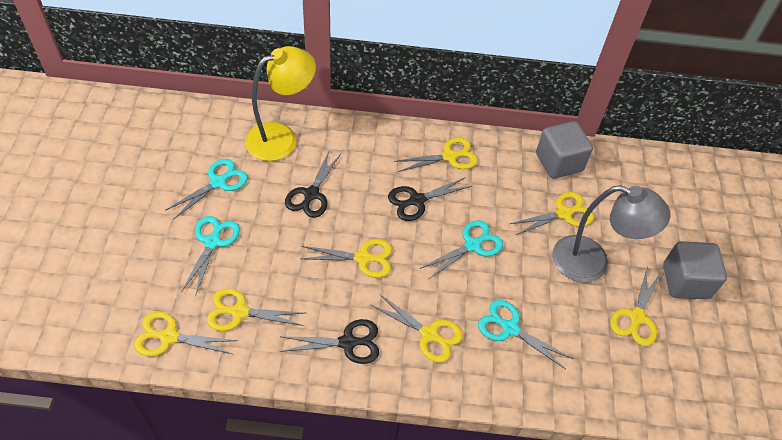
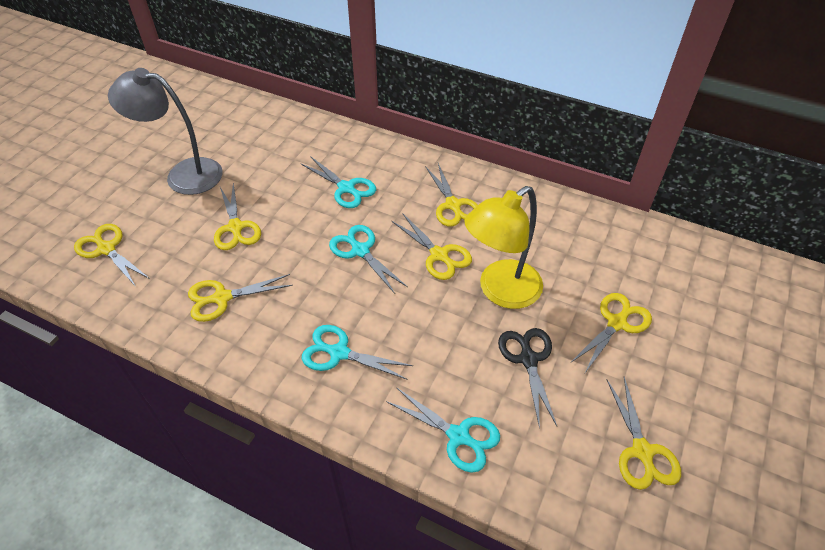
black scissors: [280,319,379,364] [285,152,341,218] [388,177,472,221] = 3 -> [498,328,557,429] = 1
grey cube: [536,121,593,179] [663,241,727,300] = 2 -> none = 0

